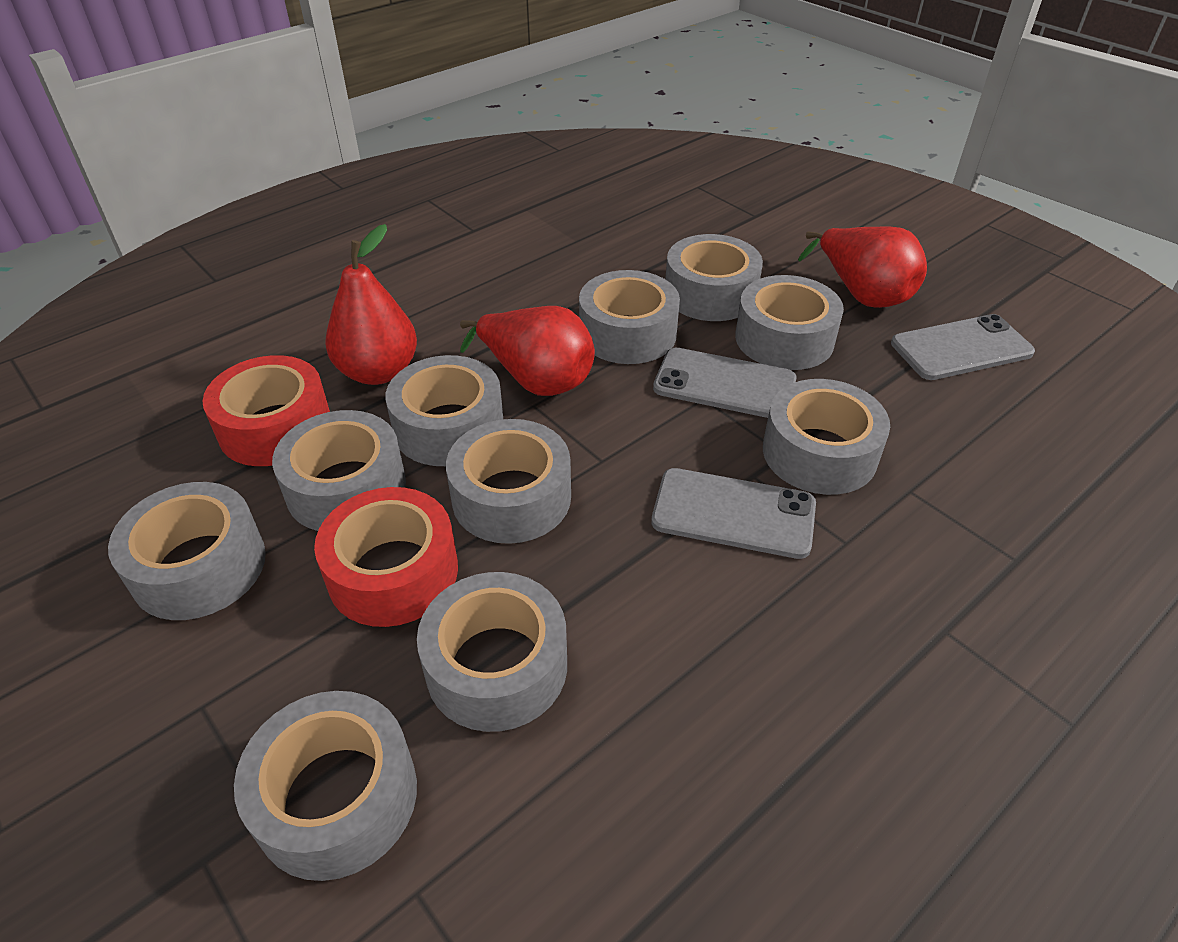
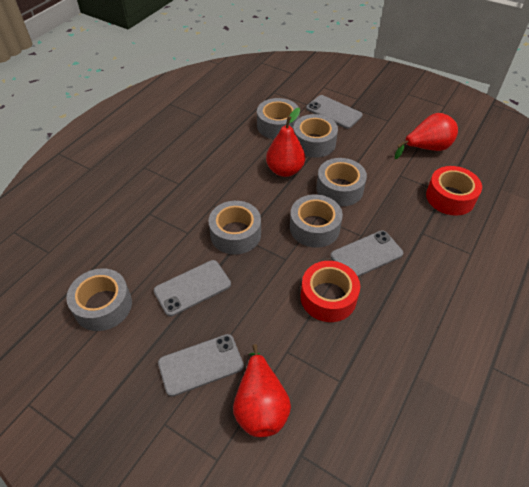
grey phone: [651,468,816,559] [653,348,797,418] [891,314,1035,380] = 3 -> [154,260,231,317] [158,334,244,397] [306,95,362,129] [330,231,403,277] = 4
grey tape: [108,482,266,620] [234,691,417,881] [272,410,406,531] [386,355,503,466] [417,572,567,732] [446,419,571,544] [579,270,680,364] [665,234,763,321] [735,275,844,370] [763,379,890,495] = 10 -> [66,268,132,331] [209,201,261,255] [257,98,300,139] [290,194,343,248] [293,114,338,158] [316,158,367,206] = 6

